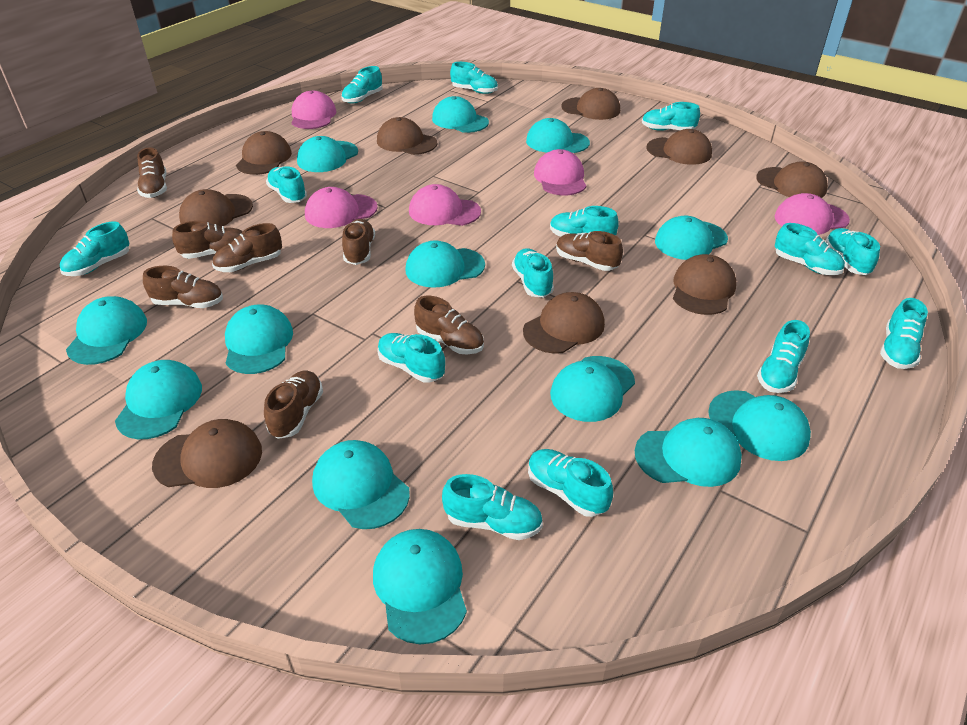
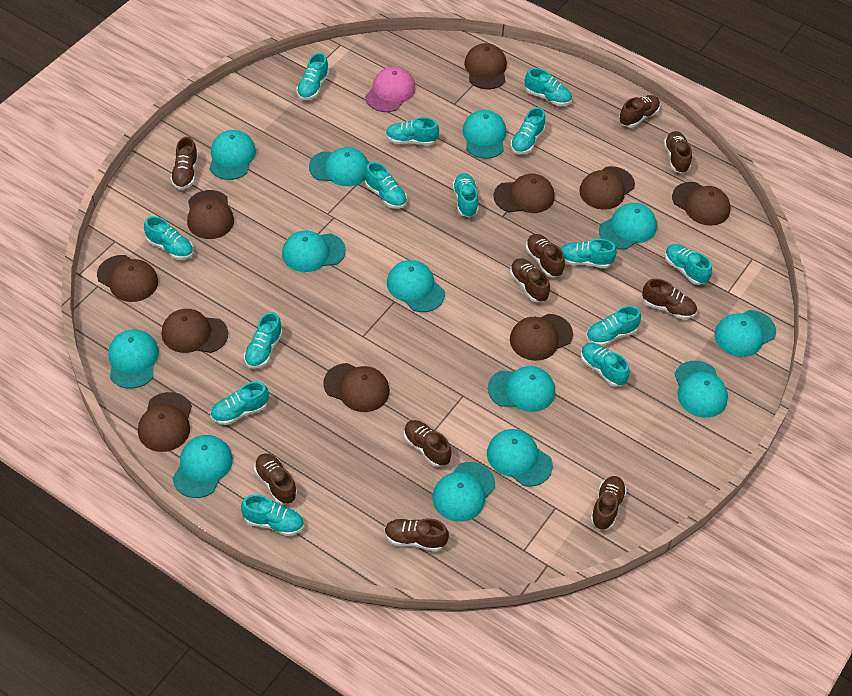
brown cap: [152,419,262,488] [179,189,253,227] [236,131,292,175] [377,117,437,155] [523,292,605,354] [561,88,620,120] [646,129,712,165] [673,254,736,315] [756,161,828,198] = 9 -> [97,255,158,302] [138,392,192,452] [162,309,228,353] [187,190,234,239] [323,363,390,412] [464,43,507,90] [494,174,555,213] [510,314,573,361] [579,166,635,210] [672,182,731,226] = 10
brown shoe: [137,147,167,198] [143,266,223,308] [172,221,243,259] [212,223,282,272] [264,370,323,439] [342,219,375,265] [414,296,484,354] [556,231,623,271] = 8 -> [170,137,198,190] [254,453,297,504] [384,518,449,551] [404,420,452,467] [510,258,550,302] [526,234,565,277] [590,476,627,530] [619,95,660,127] [642,279,697,319] [664,131,692,173] = 10
pink cap: [292,91,336,129] [305,187,378,228] [409,184,481,226] [534,149,586,195] [775,193,850,235] = 5 -> [365,67,416,112] = 1

